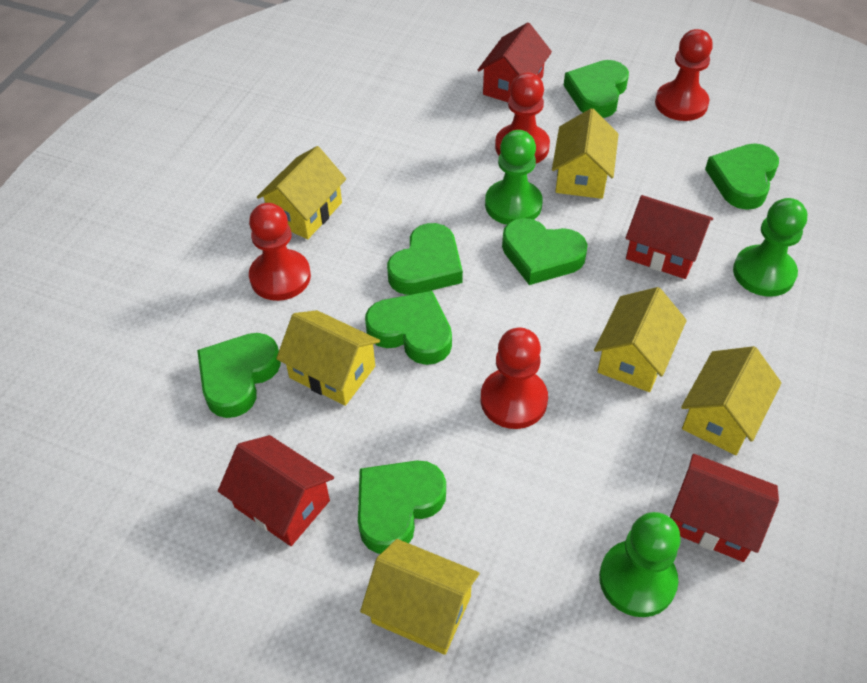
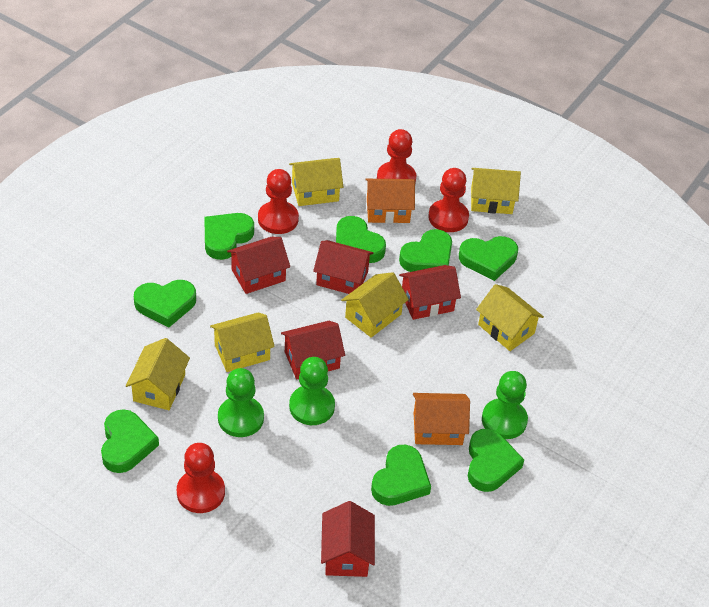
green heart: [197,333,281,418] [358,461,446,554] [365,291,452,365] [387,223,463,295] [502,218,588,285] [564,60,629,118] [705,144,779,210] = 7 -> [101,409,159,473] [134,280,196,328] [205,213,254,260] [336,216,386,263] [371,445,431,506] [399,229,452,272] [459,236,518,281] [467,429,524,492] = 8
orange house: none = 0 -> [365,179,415,223] [413,393,470,445] = 2
red house: [218,435,334,546] [478,22,552,102] [625,195,713,279] [670,454,779,562] = 4 -> [227,237,290,294] [281,321,345,379] [313,240,373,294] [321,501,375,577] [399,265,461,320] = 5

